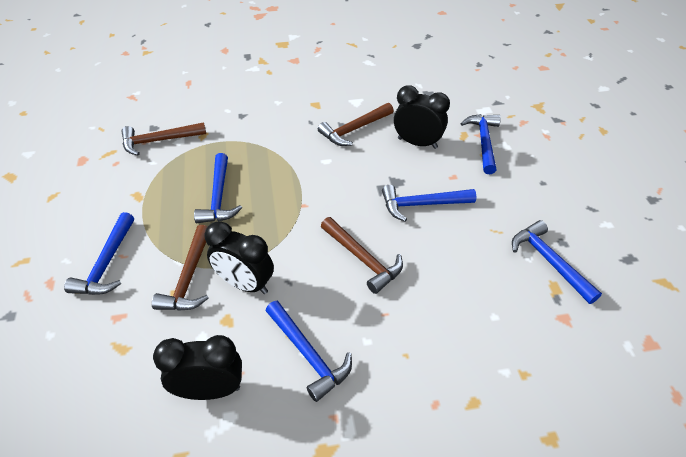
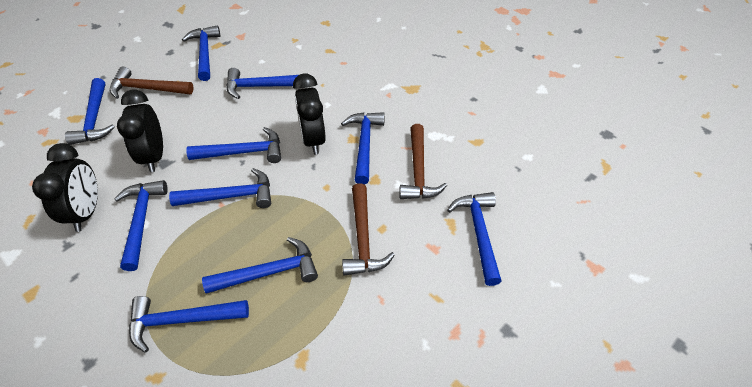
blue hammer: [64,212,134,295] [194,153,242,223] [265,301,352,402] [382,185,476,222] [460,114,501,174] [512,220,602,304] = 6 -> [65,78,115,145] [114,180,168,271] [129,296,249,353] [169,168,271,208] [182,25,220,81] [186,127,281,163] [202,237,318,294] [226,68,298,99] [341,112,385,184] [447,192,502,286] = 10
brown hammer: [122,122,206,155] [152,225,209,311] [318,103,394,146] [321,217,403,294] = 4 -> [110,67,193,99] [342,183,395,276] [399,124,447,199] = 3

